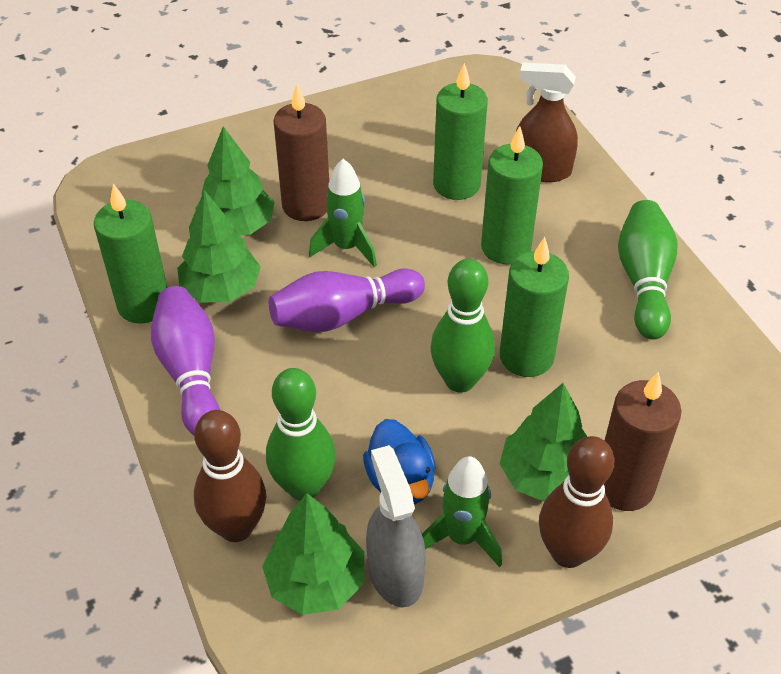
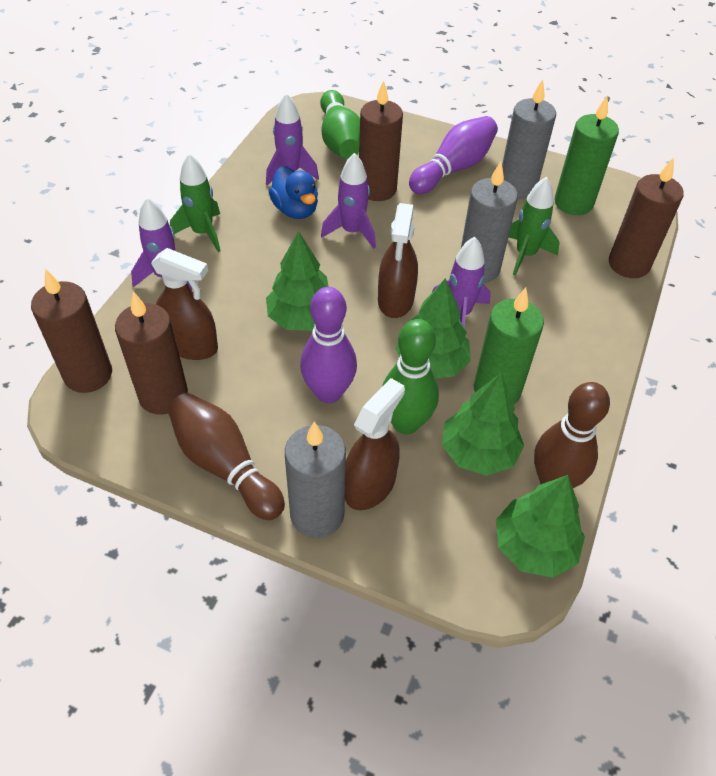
brown candle: [274,84,329,221] [604,372,682,511] = 2 -> [31,269,112,393] [115,292,188,415] [359,80,403,201] [609,157,684,278] = 4
brown spray bottle: [516,63,578,182] = 1 -> [151,248,218,360] [345,378,405,510] [378,203,418,318] = 3
green bowling pin: [266,368,336,501] [430,259,495,393] [618,200,677,340] = 3 -> [320,90,360,159] [382,319,439,434] = 2
green candle: [94,184,168,324] [433,63,488,200] [481,126,543,264] [500,237,569,377] = 4 -> [474,288,544,404] [554,96,619,215] = 2
grey candle: none = 0 -> [285,422,346,538] [461,162,518,283] [502,79,556,199] = 3
grey spray bottle: [366,445,426,607] = 1 -> none = 0
purple rocket: none = 0 -> [131,197,192,290] [266,93,319,186] [321,153,376,249] [432,237,491,327] = 4

